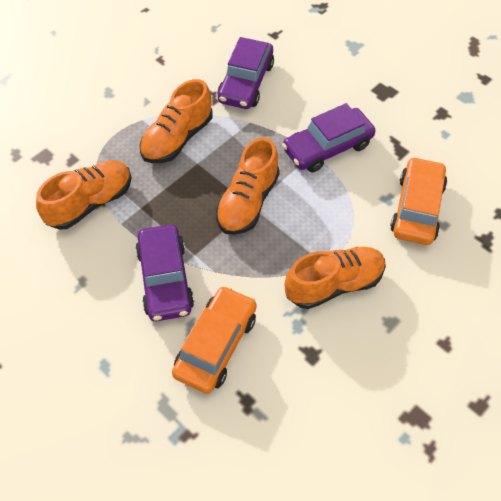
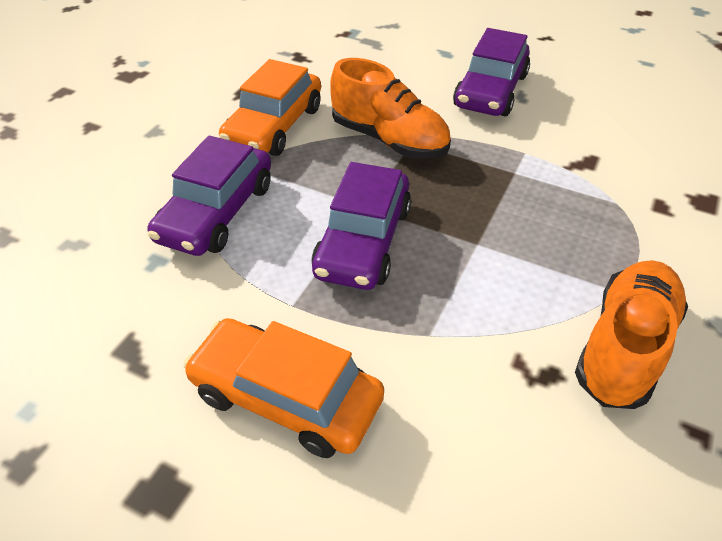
orange shoe: [36,160,132,230] [140,79,213,163] [216,137,280,235] [285,247,386,309] = 4 -> [330,58,451,159] [575,260,688,409] = 2

